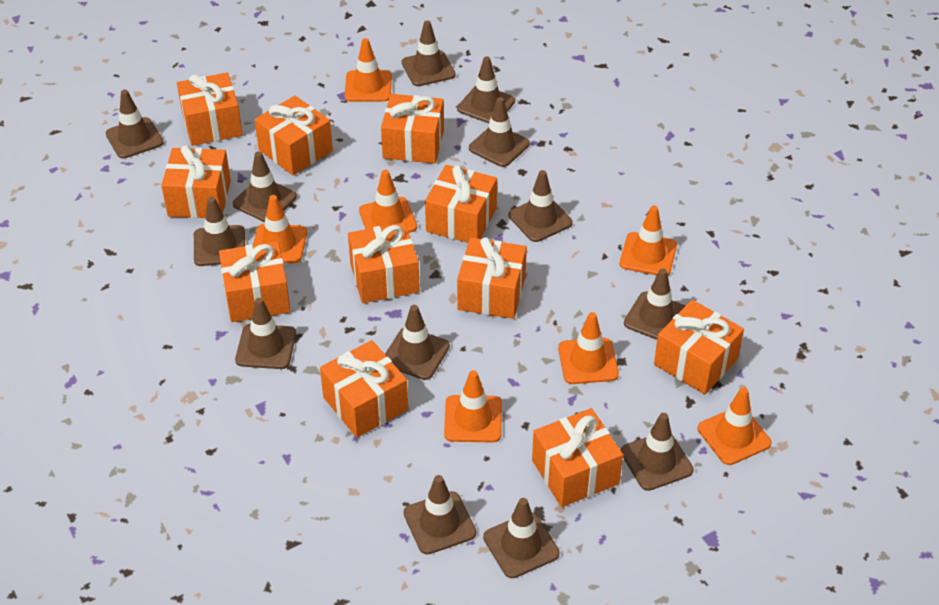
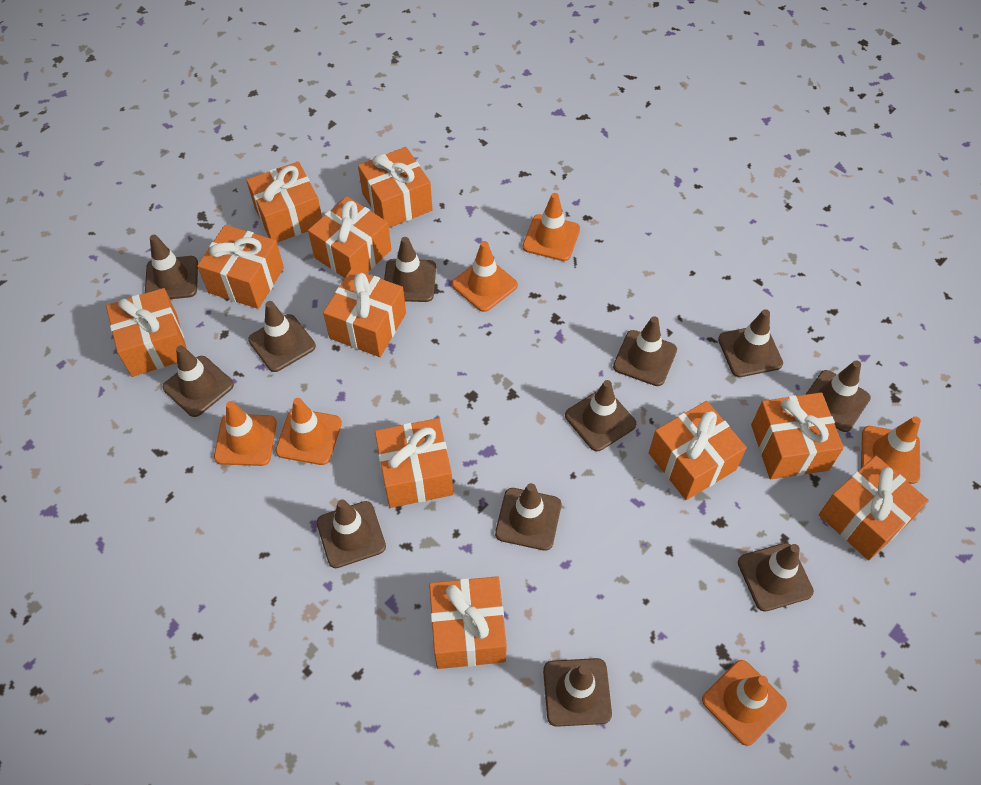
brown traffic cone: [106,90,164,159] [194,197,245,266] [233,151,297,222] [235,298,296,369] [385,305,450,380] [402,21,456,86] [404,475,476,555] [457,56,515,123] [469,97,530,167] [483,498,560,578] [509,170,573,242] [621,413,694,491] [624,268,685,340] = 13 -> [145,235,198,299] [163,345,234,417] [248,301,316,372] [317,499,386,568] [384,237,436,302] [495,483,561,551] [543,658,612,727] [565,380,636,451] [613,316,677,386] [718,309,783,377] [738,543,814,612] [805,361,871,432] = 12
orange traffic cone: [253,195,307,264] [345,38,392,102] [359,170,417,233] [444,370,502,442] [558,312,619,384] [620,205,677,275] [698,387,771,465] = 7 -> [214,401,277,466] [275,398,342,465] [452,241,518,312] [523,193,580,261] [702,660,787,746] [861,416,921,484] = 6

